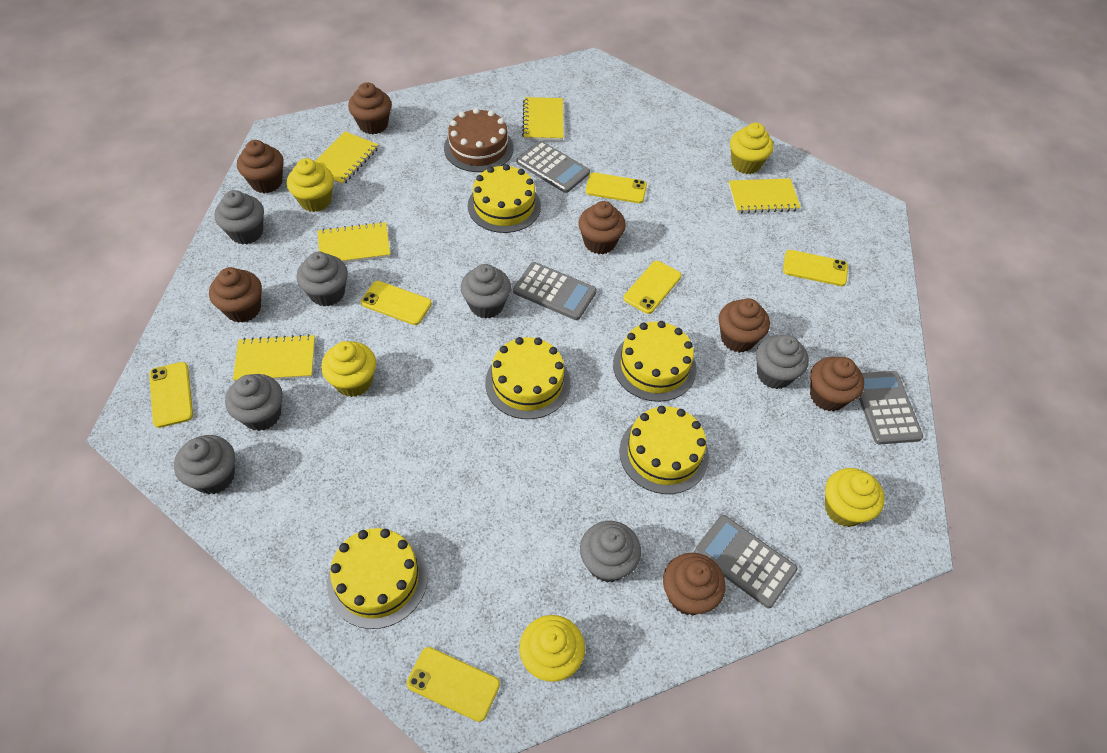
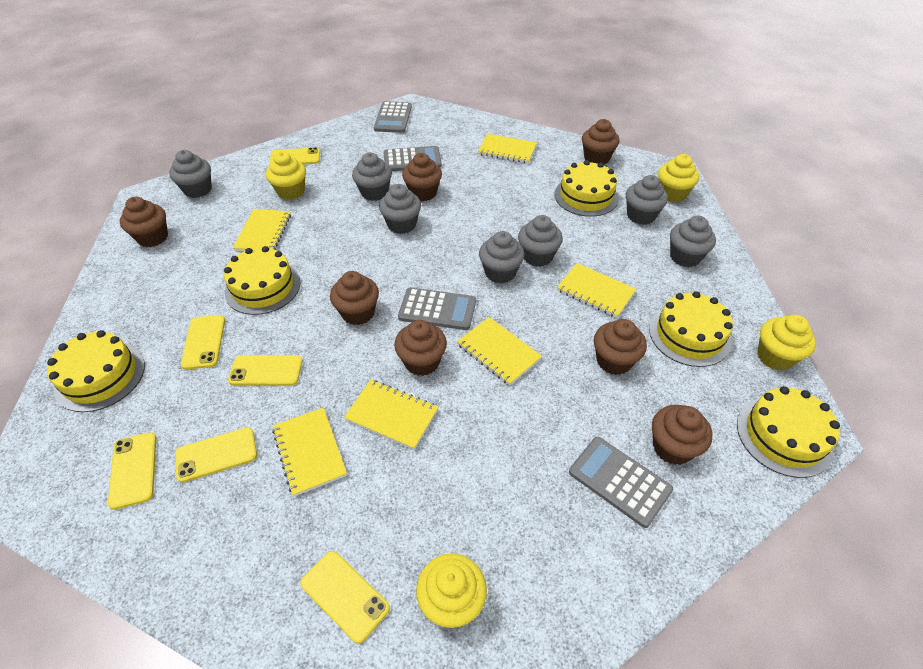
brown cake: [444,108,513,172] = 1 -> none = 0
yellow cupcake: [287,158,334,212] [321,341,376,397] [519,615,585,682] [730,123,773,174] [825,468,885,527] = 5 -> [266,152,306,200] [416,553,487,628] [658,154,699,202] [757,315,816,371] = 4
yellow notebook: [233,334,315,382] [315,131,378,186] [318,222,390,263] [522,97,564,141] [729,178,801,213] = 5 -> [233,209,291,251] [272,408,347,497] [344,380,438,450] [457,317,542,386] [478,134,537,164] [557,263,636,318] = 6

